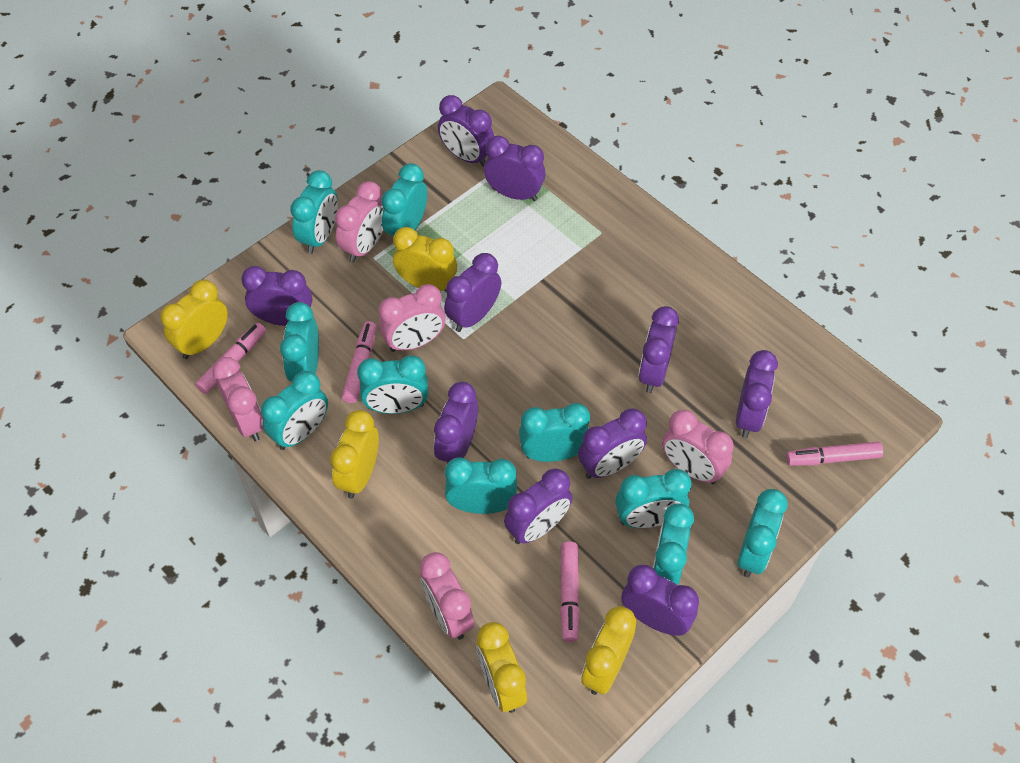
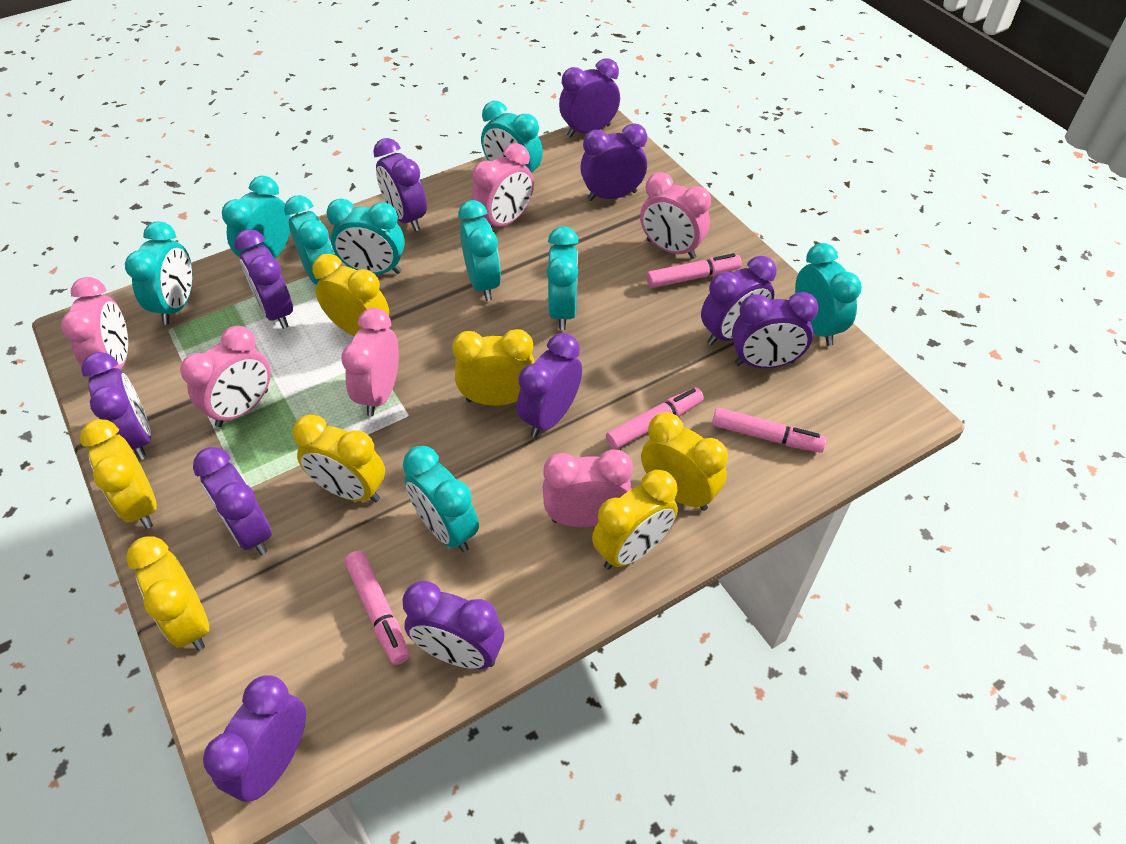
pink clock: [212,357,263,442] [335,181,383,263] [379,284,446,352] [420,552,474,640] [662,410,734,484] = 5 -> [61,277,128,369] [180,326,271,427] [341,308,399,416] [471,143,534,228] [543,450,633,527] [640,172,711,259] = 6
purple clock: [241,266,313,326] [434,382,478,463] [438,95,494,167] [444,253,501,332] [484,136,545,201] [504,468,572,544] [578,408,647,479] [621,565,699,636] [638,306,679,393] [736,350,778,438] = 10 -> [81,352,151,460] [193,447,272,555] [203,675,306,801] [234,229,293,329] [373,138,427,231] [403,581,504,669] [517,333,582,437] [559,58,620,137] [580,123,647,201] [701,256,777,345] [732,292,819,368] = 11
turquoise clock: [261,371,328,450] [280,302,319,382] [290,170,338,254] [357,355,428,414] [381,163,427,236] [445,457,517,514] [519,403,590,462] [615,469,692,528] [652,503,694,585] [737,489,788,578] = 10 -> [125,221,193,325] [222,176,291,258] [284,195,335,285] [326,199,405,274] [403,446,479,552] [458,200,501,301] [481,101,543,173] [547,226,579,330] [795,243,862,346] = 9
yellow clock: [160,280,228,359] [330,410,379,499] [393,227,457,292] [476,622,527,713] [581,606,636,695] = 5 -> [80,419,157,529] [126,536,209,651] [292,414,385,502] [312,254,389,336] [452,329,535,406] [592,470,678,570] [641,412,728,511] = 7

